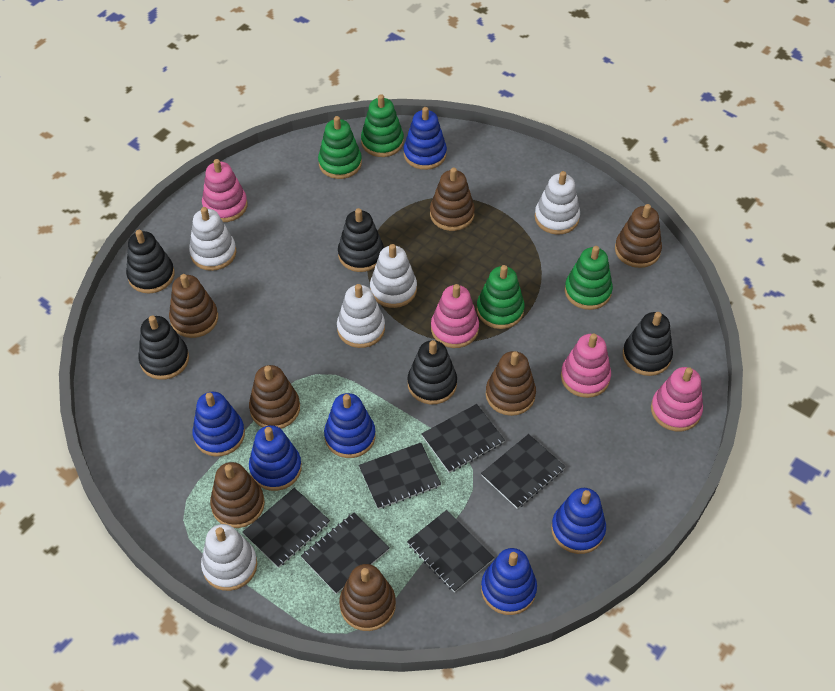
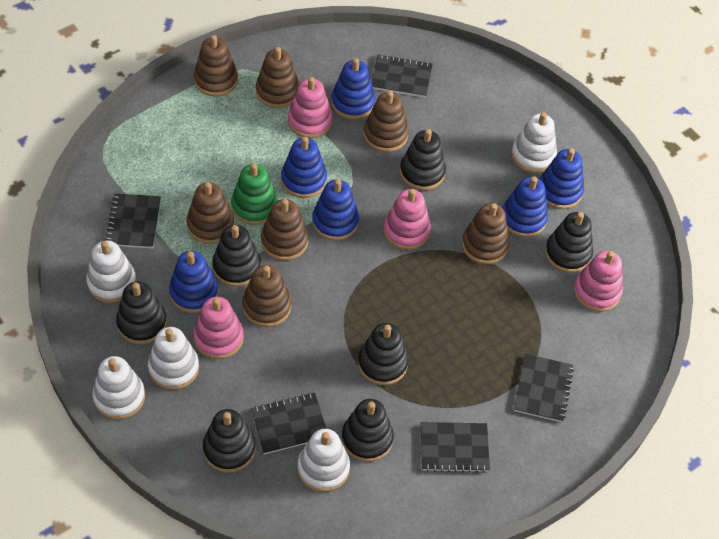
black notebook: [243,488,330,568] [301,512,390,594] [359,443,441,509] [407,510,495,592] [422,404,505,473] [481,434,565,509] = 6 -> [105,193,161,248] [251,392,327,454] [372,54,433,98] [421,422,490,473] [514,354,574,422] = 5
black stacking toy: [126,230,175,293] [138,316,189,380] [338,208,384,272] [407,340,457,404] [623,312,673,376] = 5 -> [116,282,167,344] [203,409,255,473] [212,225,261,287] [341,399,394,462] [358,323,408,385] [400,129,446,190] [545,212,593,273] = 7
green stacking toy: [318,116,362,179] [361,94,404,157] [476,265,525,329] [565,246,613,310] = 4 -> [231,163,278,225] = 1

